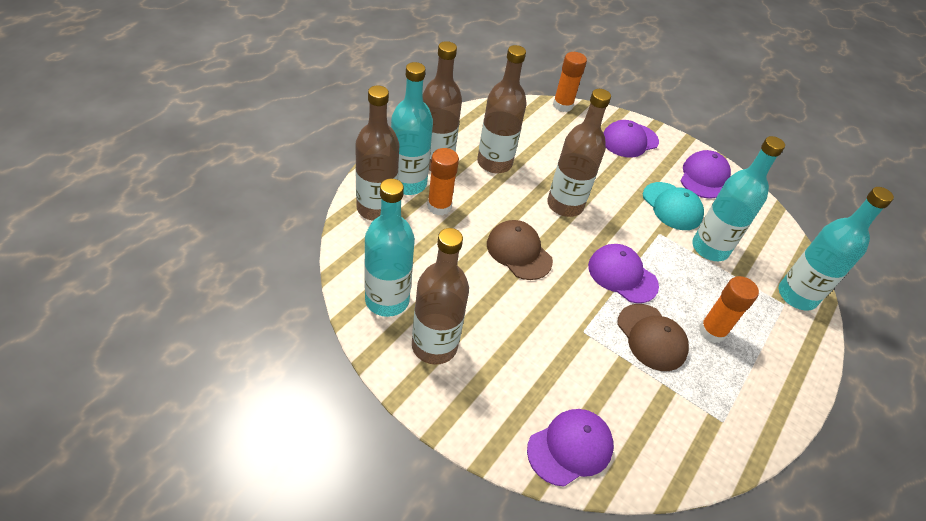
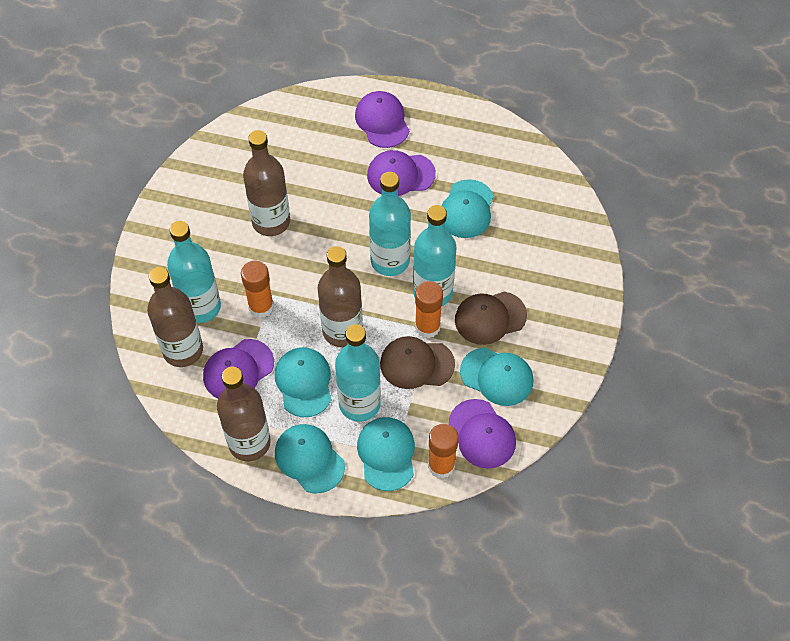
brown bottle: [355,85,400,221] [412,228,469,365] [422,41,462,171] [477,45,527,173] [547,89,611,217] = 5 -> [147,267,203,367] [217,367,271,462] [243,130,290,236] [318,246,363,347] = 4
turquoise cap: [643,182,704,230] = 1 -> [275,347,332,417] [275,424,345,494] [357,417,415,491] [441,179,494,238] [460,347,533,406] = 5

